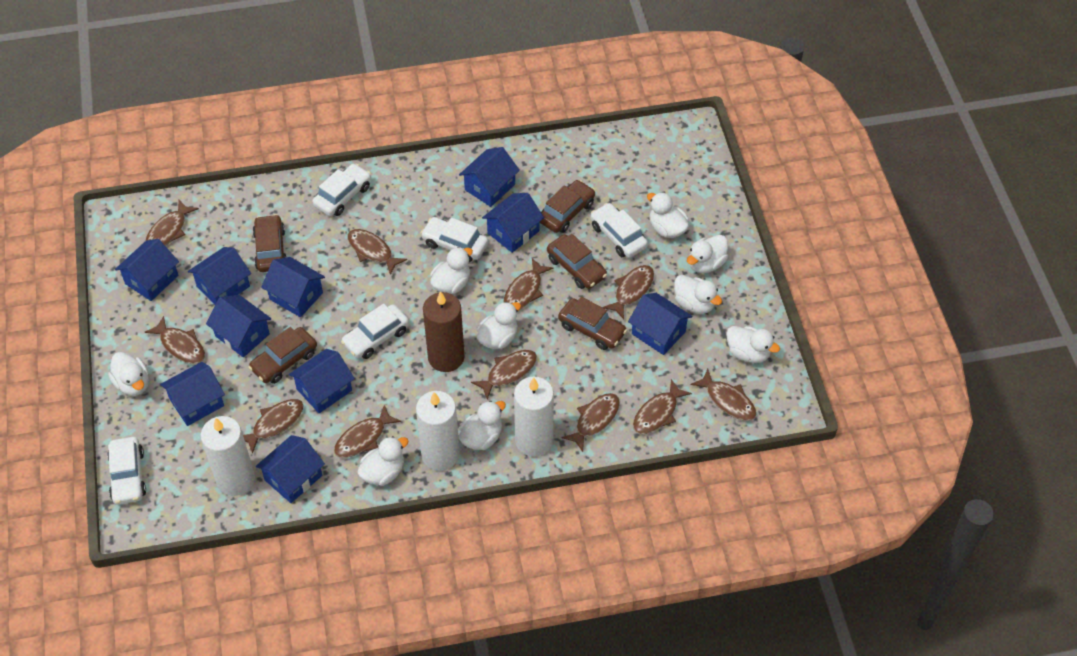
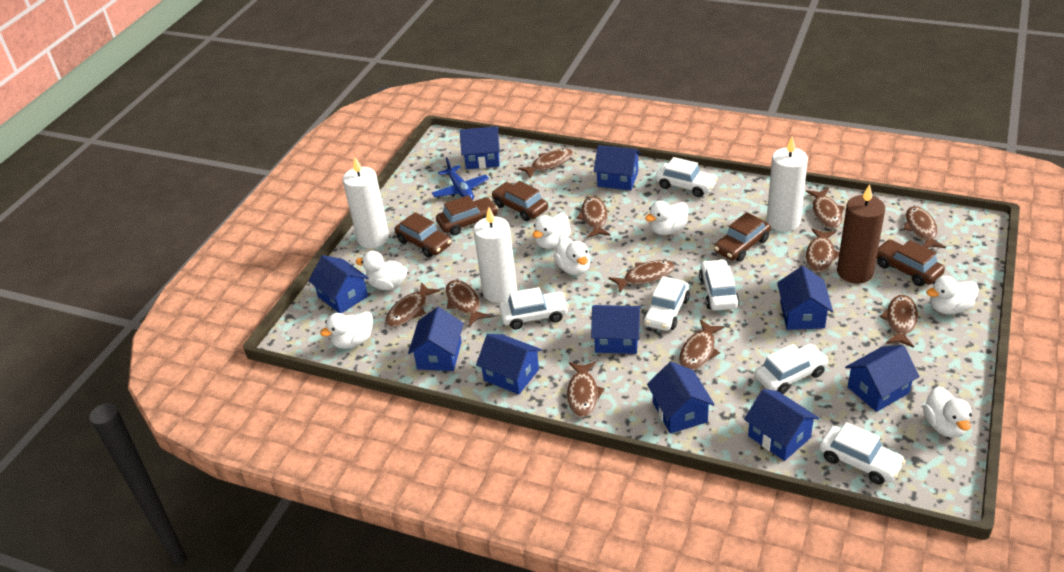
blue plane: none = 0 -> [432,157,489,200] = 1
white car: [107,437,146,504] [312,163,371,216] [341,303,409,359] [421,217,488,262] [591,203,648,258] = 5 -> [499,287,569,329] [643,276,690,331] [655,157,718,197] [699,259,740,311] [755,344,829,394] [819,422,906,485] = 6
white duck: [108,352,149,396] [357,436,409,486] [430,247,473,294] [459,401,506,450] [477,302,521,349] [647,192,689,238] [674,275,722,314] [687,235,728,273] [726,326,780,363] = 9 -> [320,311,373,349] [356,251,408,290] [532,213,571,249] [554,237,590,275] [645,201,688,235] [923,387,972,438] [926,276,979,314] = 7

